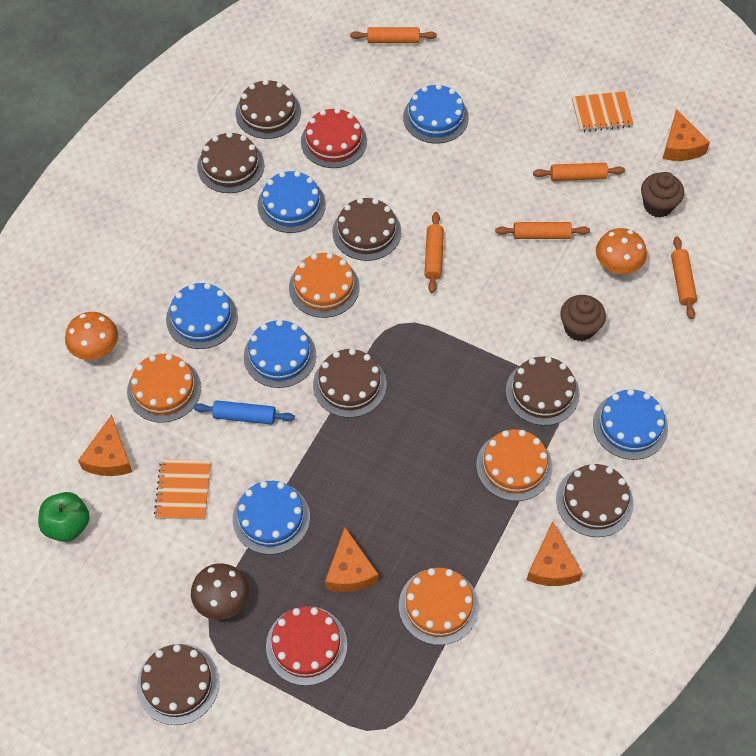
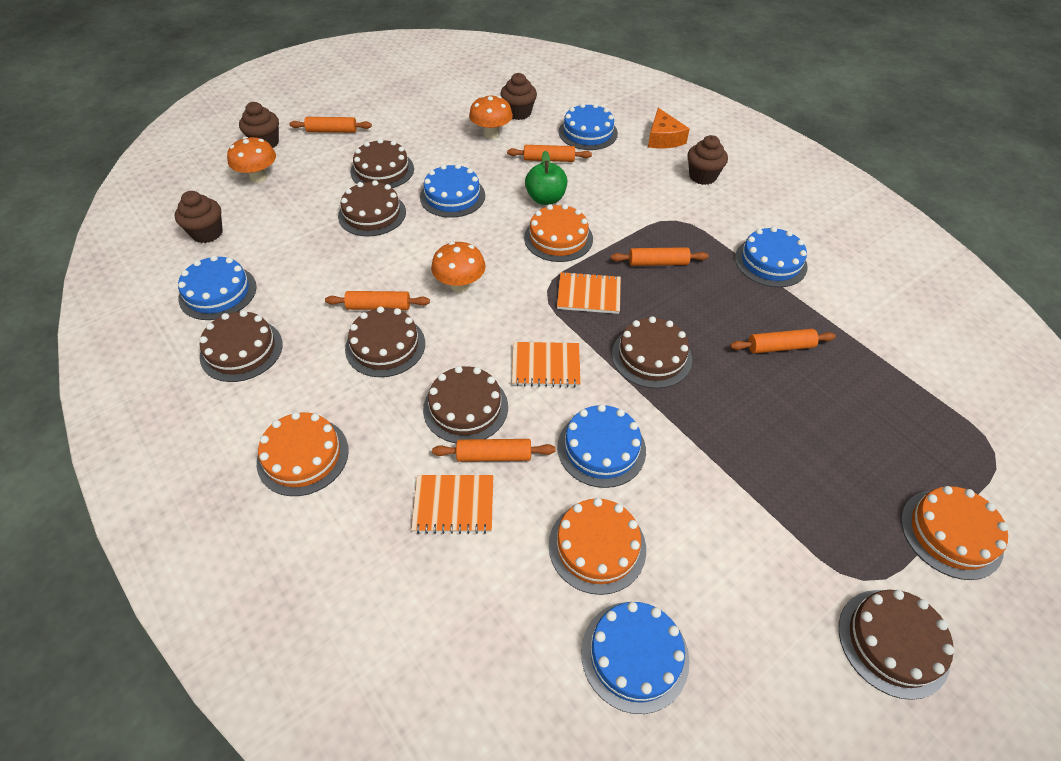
blue rolling pin: [193,400,295,425] = 1 -> none = 0
brown cupcake: [560,295,606,341] [641,172,684,218] = 2 -> [175,191,223,243] [239,102,279,148] [500,73,537,120] [687,135,728,185] = 4
brown mushroom: [191,563,249,620] = 1 -> none = 0
orange cheese: [78,415,132,476] [325,527,379,592] [527,521,582,586] [663,109,710,161] = 4 -> [648,108,690,148] = 1
orange mushroom: [65,312,118,360] [596,228,647,274] = 2 -> [227,137,276,183] [431,242,486,293] [469,95,513,139] = 3
orange notebook: [154,459,211,520] [572,91,634,132] = 2 -> [411,475,493,534] [512,342,581,387] [557,271,621,314] = 3
orange rolling pin: [350,27,437,43] [424,212,444,293] [495,222,590,239] [533,163,625,181] [671,237,697,319] = 5 -> [289,117,372,133] [325,291,430,310] [432,439,555,462] [507,145,592,162] [611,247,709,266] [730,329,836,354] = 6
red cake: [266,606,347,686] [301,108,367,168] = 2 -> none = 0

